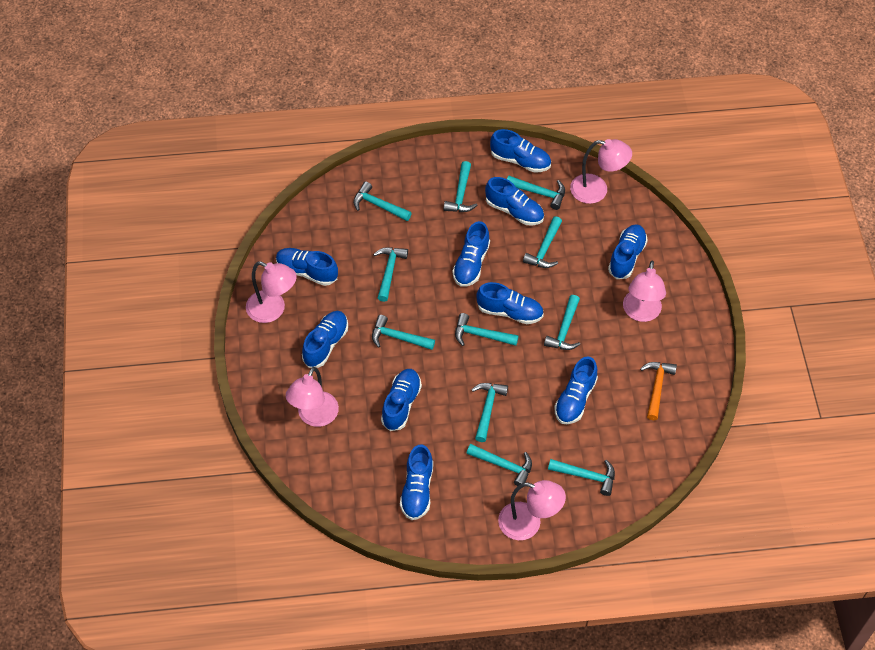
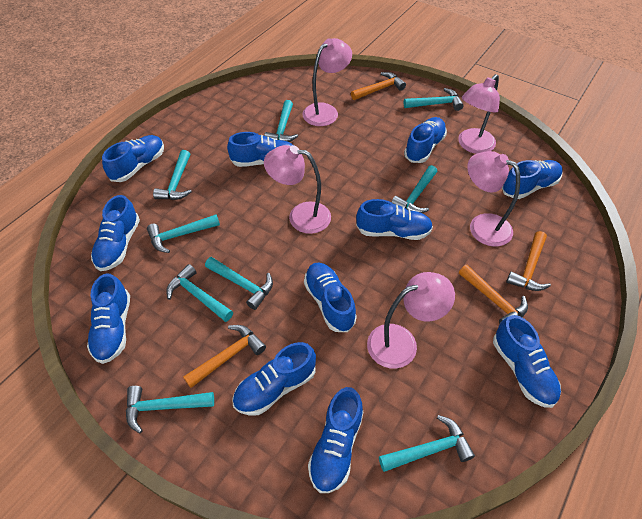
blue shoe: [276,248,338,286] [302,311,348,368] [381,369,422,431] [400,444,433,520] [452,221,490,287] [477,282,544,324] [485,177,544,226] [490,129,551,173] [554,356,598,424] [608,224,648,279] = 10 -> [87,273,130,364] [91,195,140,271] [102,135,164,182] [227,132,293,167] [232,342,316,416] [304,262,357,332] [308,387,363,493] [356,199,433,240] [404,117,447,163] [493,315,561,408] [502,160,563,199] = 11
orange hammer: [640,362,677,420] = 1 -> [183,325,266,388] [351,72,406,100] [459,265,528,324] [506,231,551,291] = 4
turquoise hammer: [353,182,412,221] [372,315,435,350] [373,247,408,302] [443,161,478,212] [455,313,519,346] [466,444,532,486] [471,383,508,442] [507,176,565,210] [523,216,562,268] [544,295,580,350] [548,459,615,496] = 11 -> [126,386,214,433] [147,214,220,253] [153,150,192,200] [166,264,233,322] [205,257,273,310] [264,100,298,142] [379,415,475,472] [391,165,438,213] [404,88,463,111] = 9

